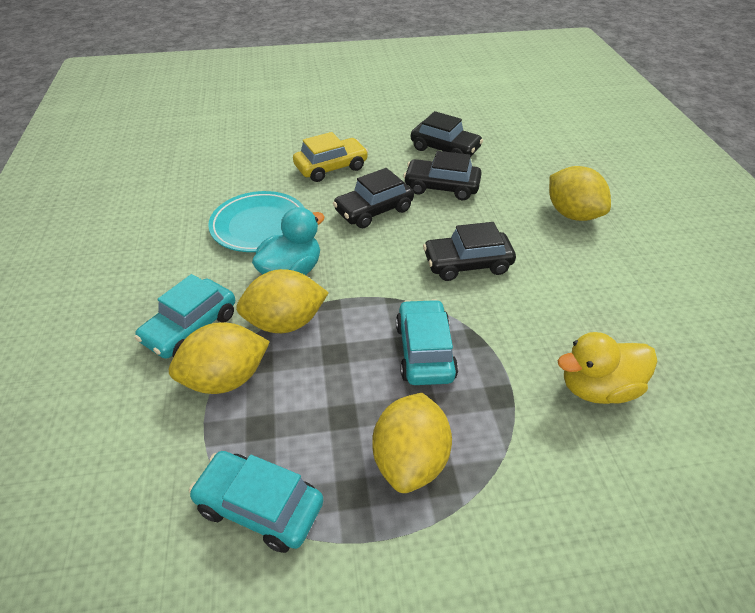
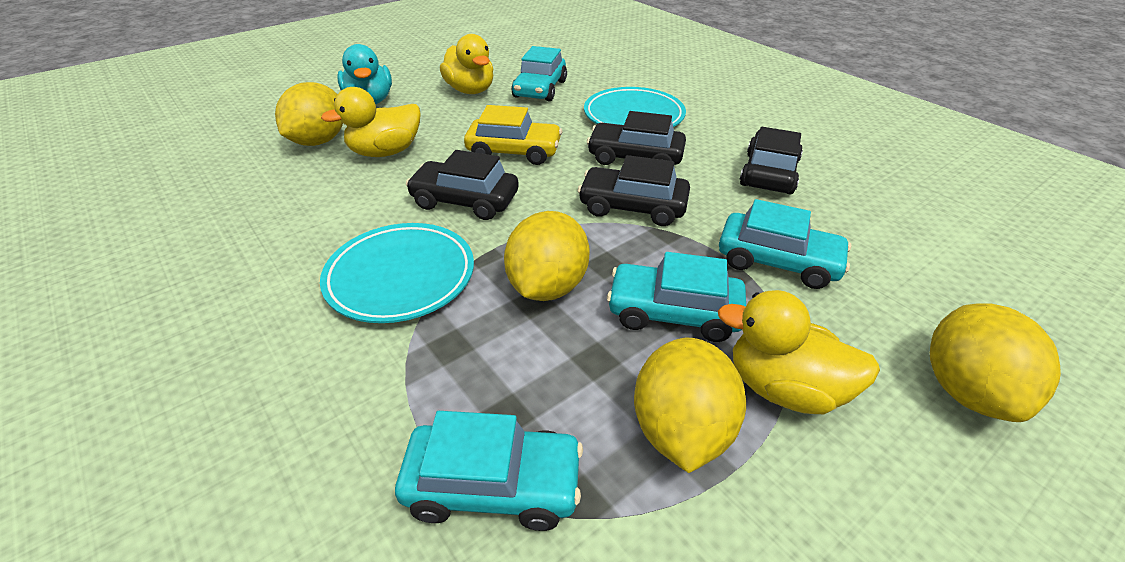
turquoise car: [135,274,235,359] [189,451,323,553] [396,299,458,385] = 3 -> [395,411,583,531] [511,46,567,101] [607,252,746,342] [719,199,852,289] = 4
turquoise plate: [208,191,305,252] = 1 -> [320,223,474,323] [584,87,686,127] = 2
yellow duck: [558,332,658,404] = 1 -> [321,87,421,157] [440,34,493,94] [718,290,880,414] = 3

